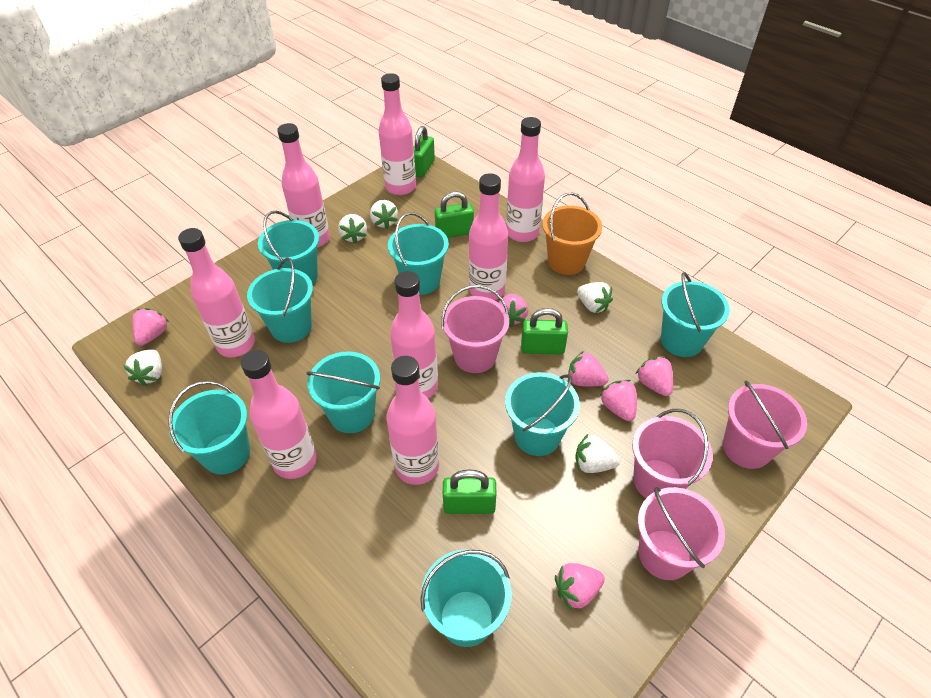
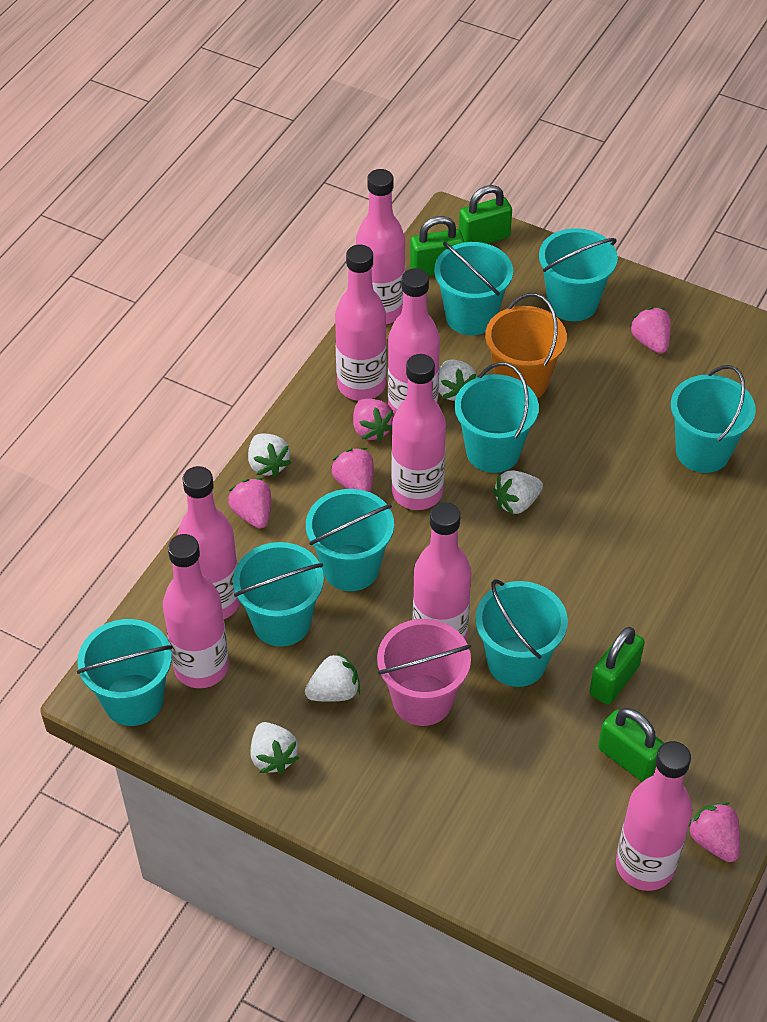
pink bucket: [441,285,509,373] [632,409,713,498] [638,487,725,580] [723,381,807,469] = 4 -> [377,619,471,726] = 1
pink strawberry: [132,308,169,346] [499,294,528,327] [555,563,605,610] [568,351,609,387] [600,380,637,421] [636,356,673,396] = 6 -> [228,478,271,529] [331,448,374,492] [353,399,394,442] [629,307,671,354] [689,802,740,862] = 5

